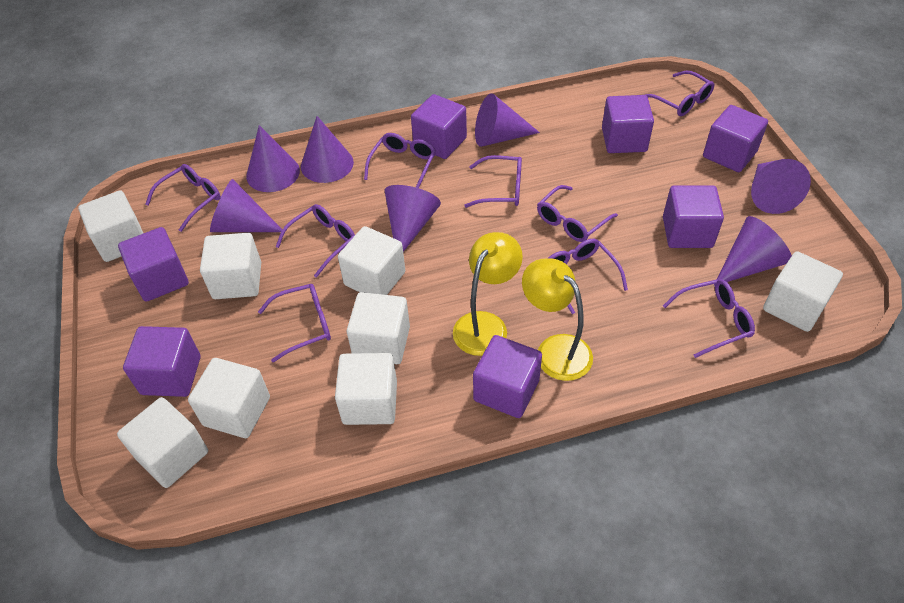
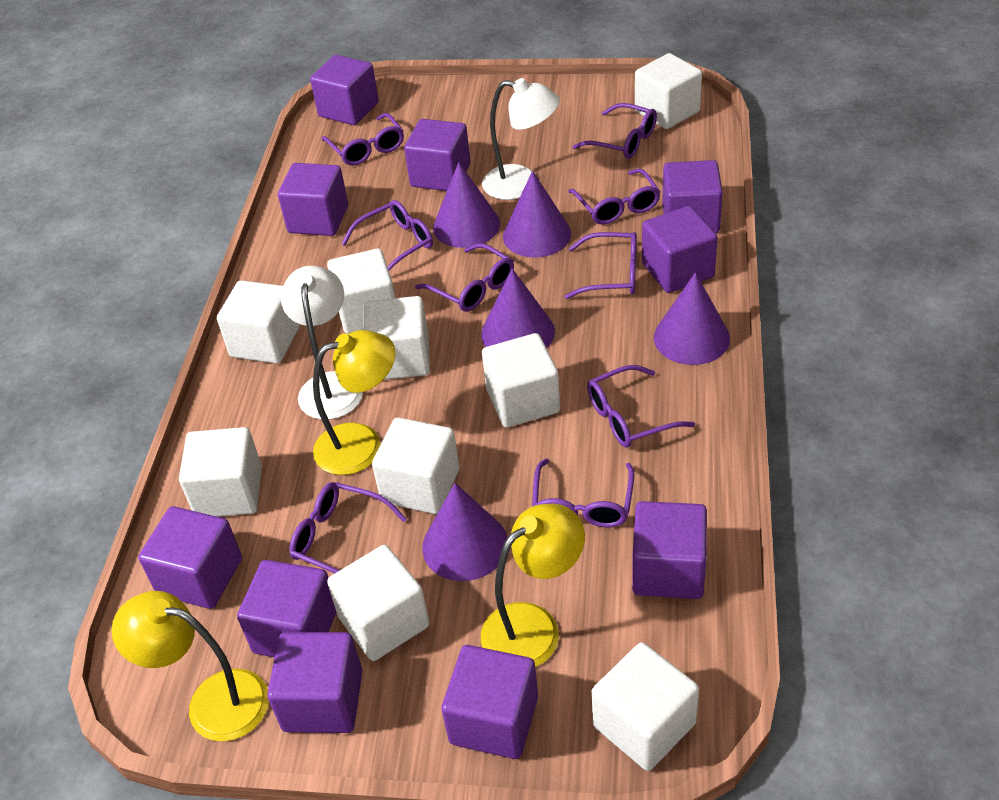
purple cone: [210,179,282,232] [246,125,300,192] [301,116,354,183] [385,185,441,252] [475,93,540,147] [714,216,792,286] [751,159,811,214] = 7 -> [422,483,507,581] [433,162,500,248] [481,269,555,348] [503,171,571,258] [654,272,730,365] = 5
purple cube: [118,227,189,302] [123,326,201,397] [411,94,467,159] [473,335,542,418] [602,95,654,153] [663,185,724,248] [703,105,768,172] = 7 -> [138,506,242,609] [237,560,336,657] [267,632,362,733] [278,163,348,236] [310,55,379,125] [404,119,470,191] [441,645,538,759] [632,501,707,599] [642,206,718,293] [662,160,723,233] = 10
white cube: [78,190,143,262] [117,397,208,488] [188,358,270,438] [200,233,261,299] [335,353,397,425] [338,226,405,295] [347,292,410,364] [763,251,843,332] = 8 -> [179,427,262,517] [217,280,299,364] [327,248,395,334] [327,545,430,661] [363,296,430,380] [372,417,459,514] [482,333,560,428] [592,642,699,771] [635,53,702,129] = 9
white lamp: none = 0 -> [281,266,363,420] [482,78,560,200] = 2
yellow lamp: [453,232,523,356] [522,259,593,381] = 2 -> [112,591,269,742] [313,330,395,475] [481,504,585,667] = 3

